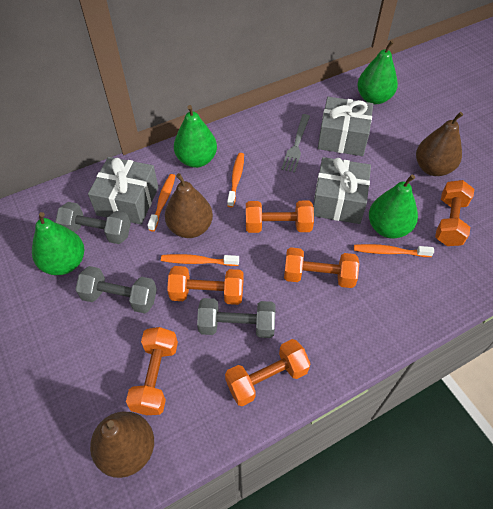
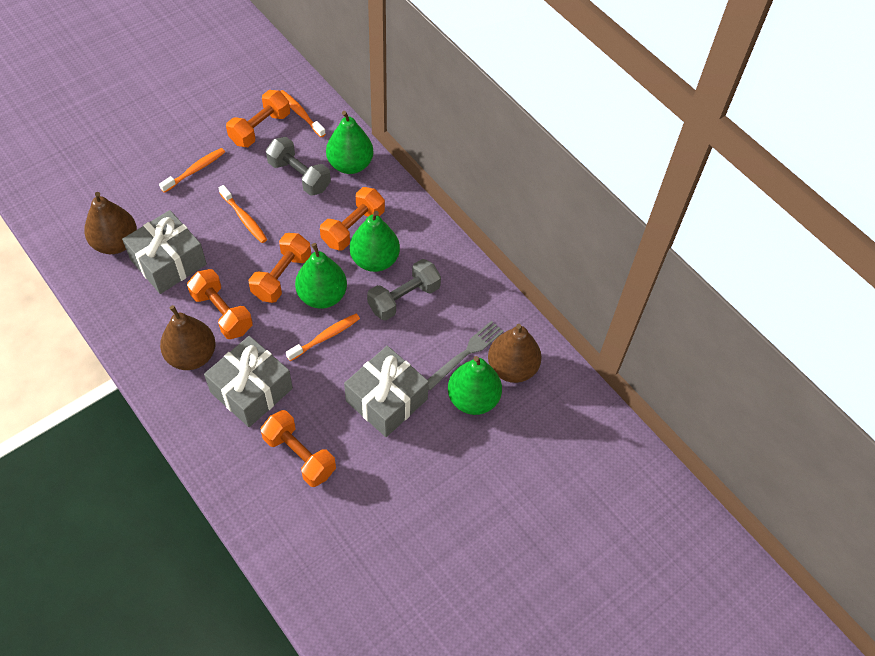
grey dumbbell: [55,202,131,244] [75,266,157,313] [197,298,275,338] = 3 -> [266,137,331,196] [367,259,441,321] = 2
orange dumbbell: [126,327,178,415] [167,266,243,305] [225,339,310,406] [246,201,314,233] [284,247,359,288] [435,180,474,246] = 6 -> [187,269,253,339] [226,90,290,147] [249,233,311,303] [261,410,336,487] [320,187,385,251] = 5

